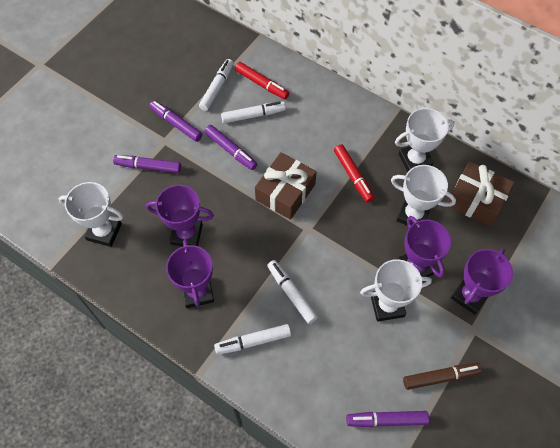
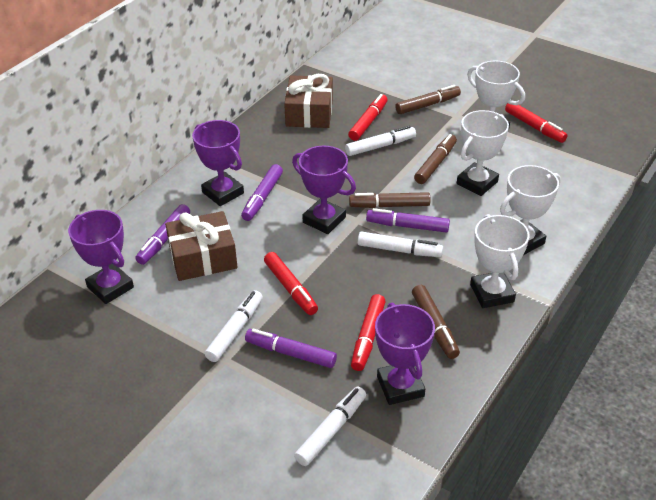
brown marker: [403,363,482,390] = 1 -> [349,192,430,208] [395,85,461,114] [412,285,460,359] [414,134,457,184] = 4
red marker: [235,62,289,100] [334,144,374,203] = 2 -> [264,252,318,315] [348,94,388,141] [351,294,386,371] [505,103,567,143] = 4

